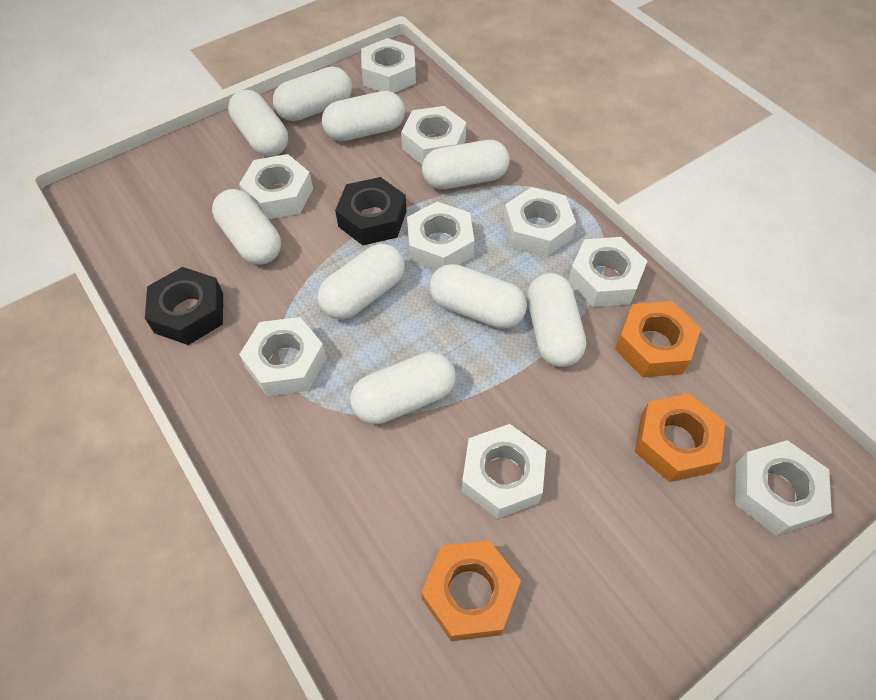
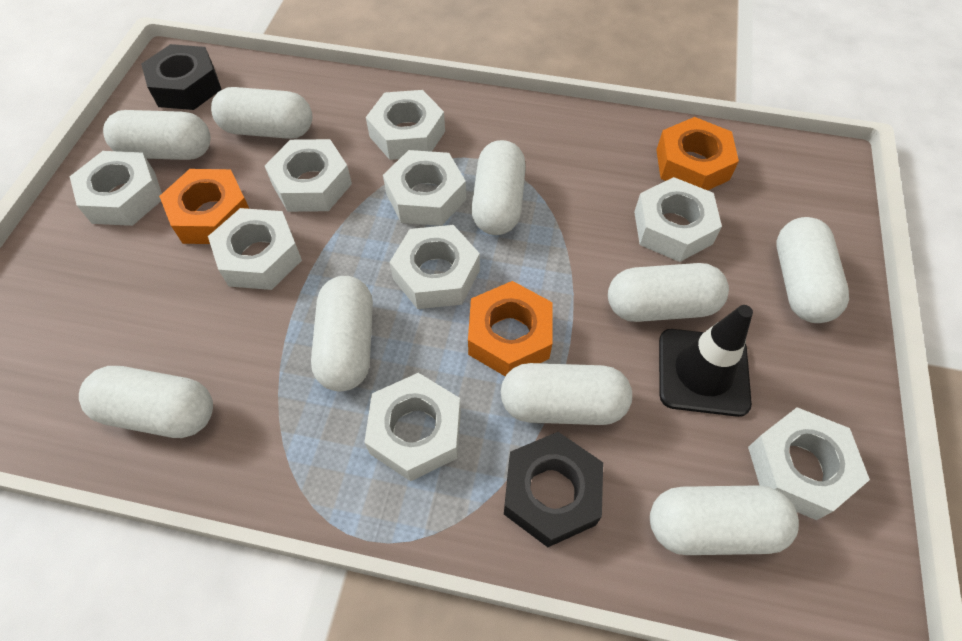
black traffic cone: none = 0 -> [659,305,753,417] = 1

